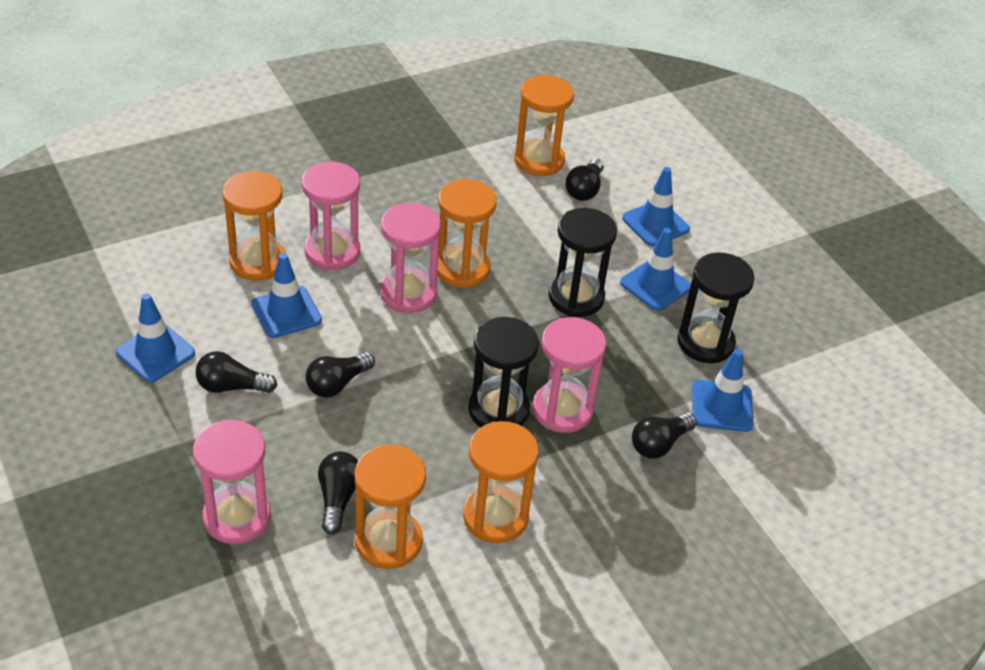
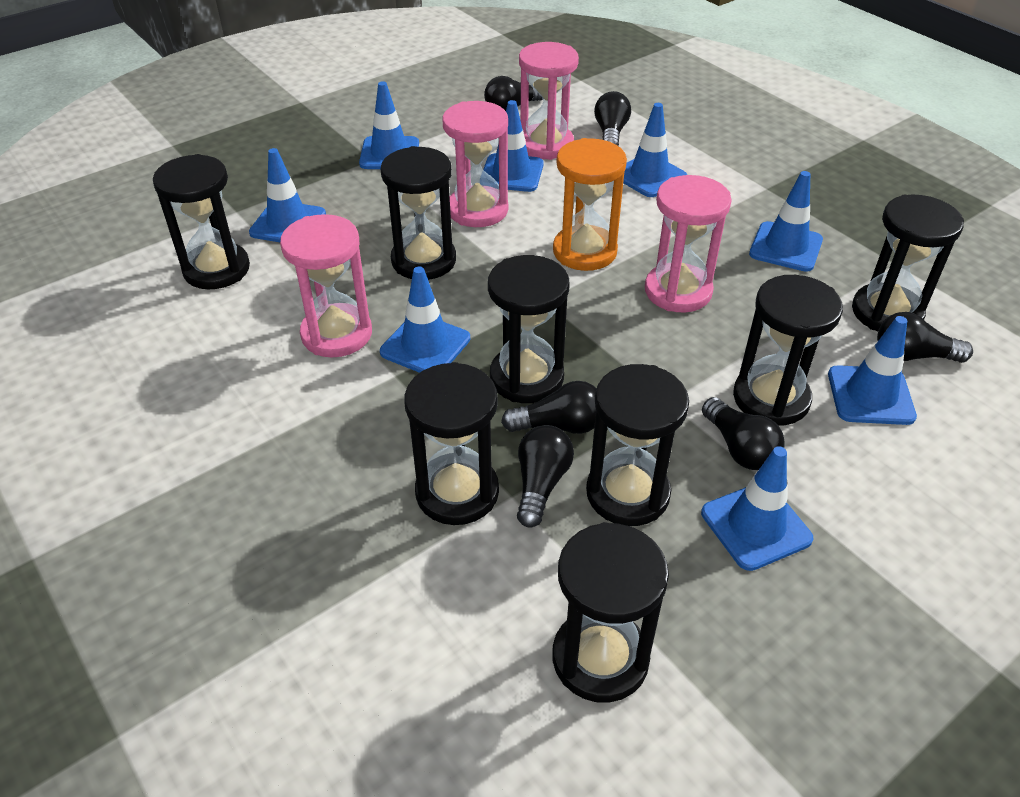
black hourglass: [468,317,539,427] [549,208,617,317] [677,252,755,363] = 3 -> [153,154,250,290] [381,146,456,280] [404,362,499,525] [488,255,570,403] [553,522,669,703] [586,364,689,526] [733,275,843,426] [852,195,964,331] = 8
black light bulb: [195,351,277,393] [306,352,375,397] [318,452,358,534] [566,158,604,201] [632,412,697,459] = 5 -> [484,76,543,111] [501,381,597,434] [517,425,574,528] [594,91,631,146] [702,397,785,470] [877,312,973,363] = 6
blue traffic cone: [116,293,195,382] [251,253,322,338] [620,228,691,311] [622,167,690,246] [692,349,753,432] = 5 -> [249,148,326,242] [359,81,419,169] [380,266,470,373] [483,100,544,192] [623,103,687,197] [701,446,813,571] [749,171,823,272] [828,316,917,425] = 8
orange hourglass: [222,171,286,281] [355,445,426,569] [437,179,497,288] [463,421,539,543] [514,75,574,176] = 5 -> [553,138,627,271] = 1

